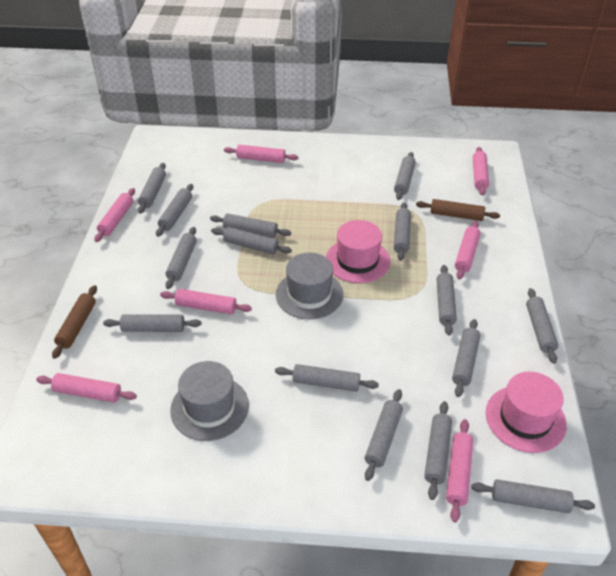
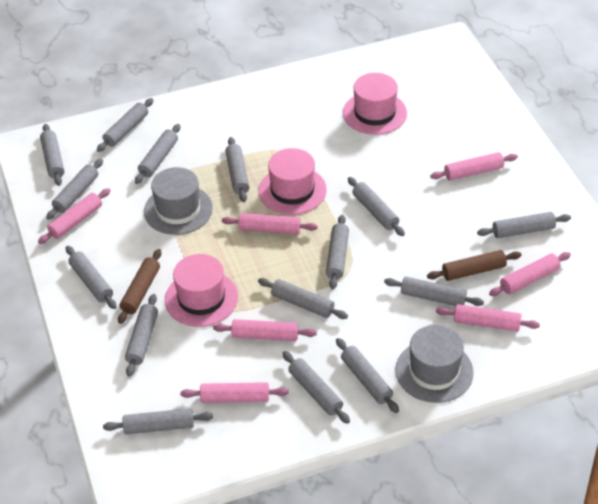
pink hat: [326,220,390,283] [486,372,567,453] = 2 -> [165,254,238,327] [259,148,327,215] [343,73,407,135] = 3

